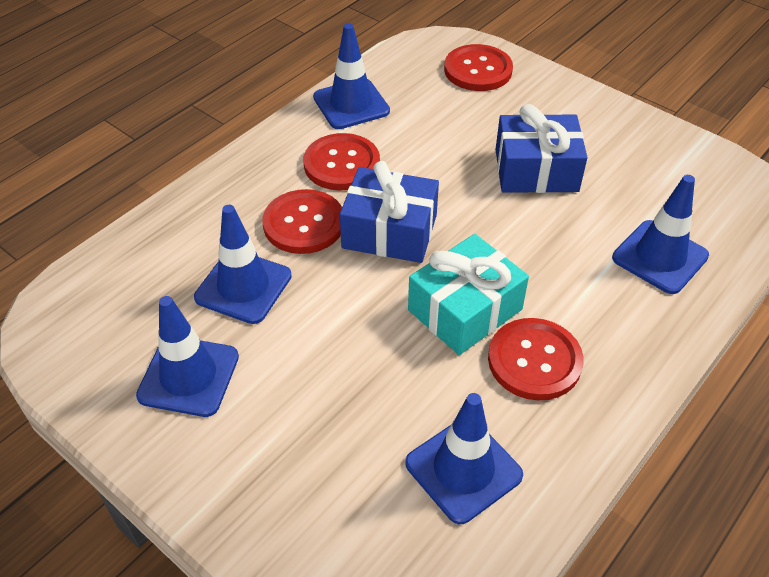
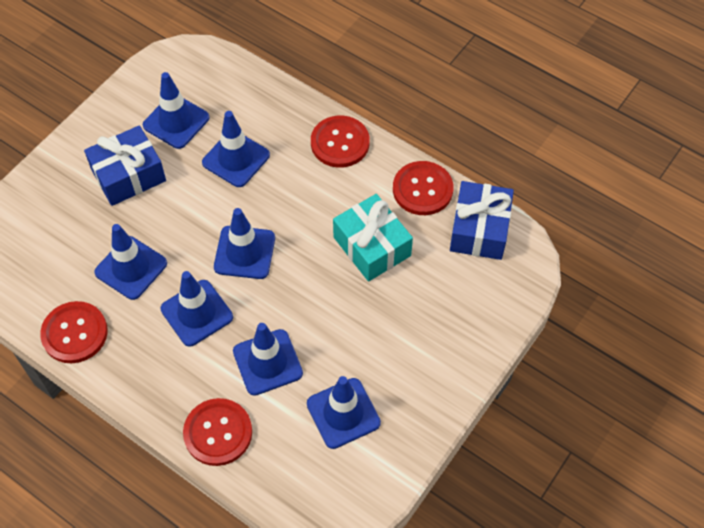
blue traffic cone: [136,296,239,417] [194,205,292,324] [313,23,390,129] [405,393,523,524] [612,175,709,294] = 5 -> [94,224,167,300] [143,72,209,149] [161,271,233,347] [202,111,270,187] [214,208,275,279] [233,323,303,396] [307,376,381,449] = 7

